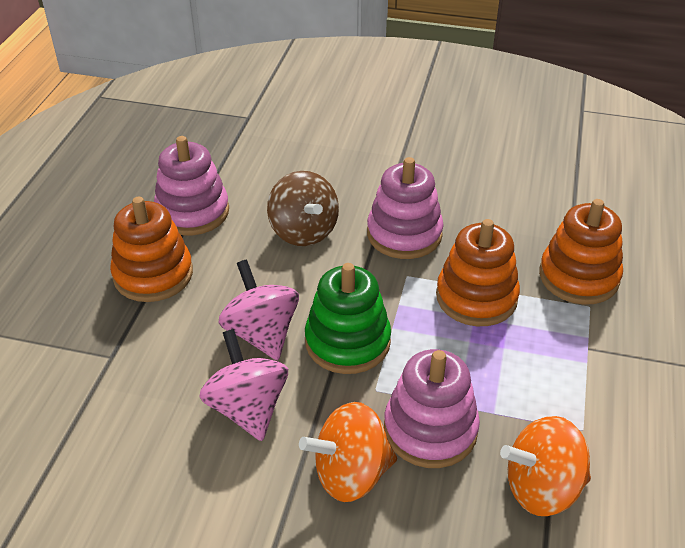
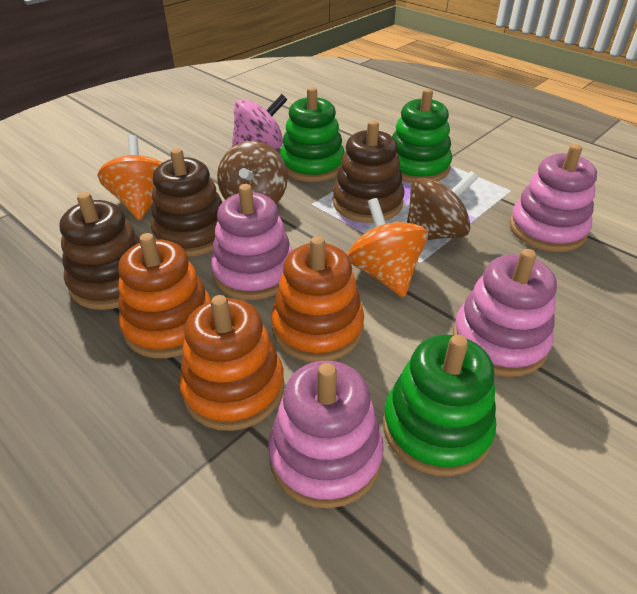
brown spinning top: [267,171,339,246] = 1 -> [217,141,288,204] [407,171,478,240] = 2
brown stacking toy: none = 0 -> [60,192,140,310] [151,148,222,257] [333,120,404,223] = 3
green stacking toy: [305,263,391,374] = 1 -> [280,87,345,182] [383,335,496,476] [392,88,452,183] = 3
pink spinning top: [199,329,288,441] [219,260,299,360] = 2 -> [232,94,287,149] = 1
pink stacking toy: [154,136,229,235] [367,157,444,259] [384,349,480,468] = 3 -> [211,184,293,300] [268,361,384,509] [453,249,557,377] [509,144,597,252] = 4

